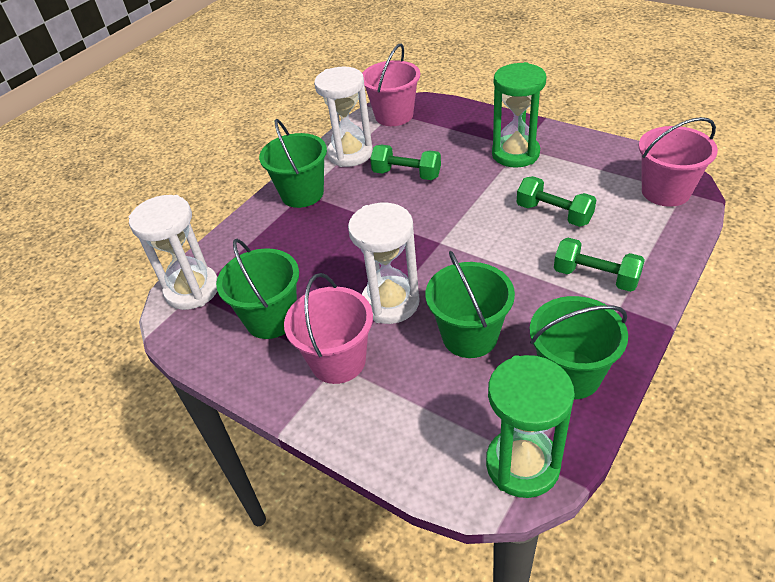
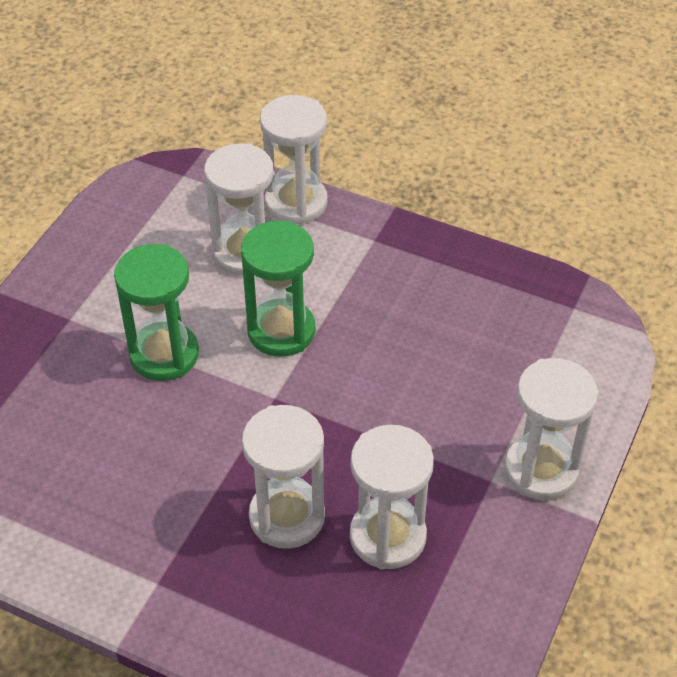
green bucket: [216,239,299,339] [259,119,327,208] [426,251,515,358] [530,296,628,399] = 4 -> none = 0
green dumbbell: [370,145,441,180] [517,176,596,227] [554,238,645,292] = 3 -> none = 0
pink bucket: [284,273,373,384] [362,43,420,126] [639,117,718,207] = 3 -> none = 0
white hourglass: [129,195,217,310] [314,67,373,167] [348,203,420,324] = 3 -> [204,144,274,276] [242,405,325,549] [260,95,328,225] [350,425,434,570] [505,358,598,500] = 5

